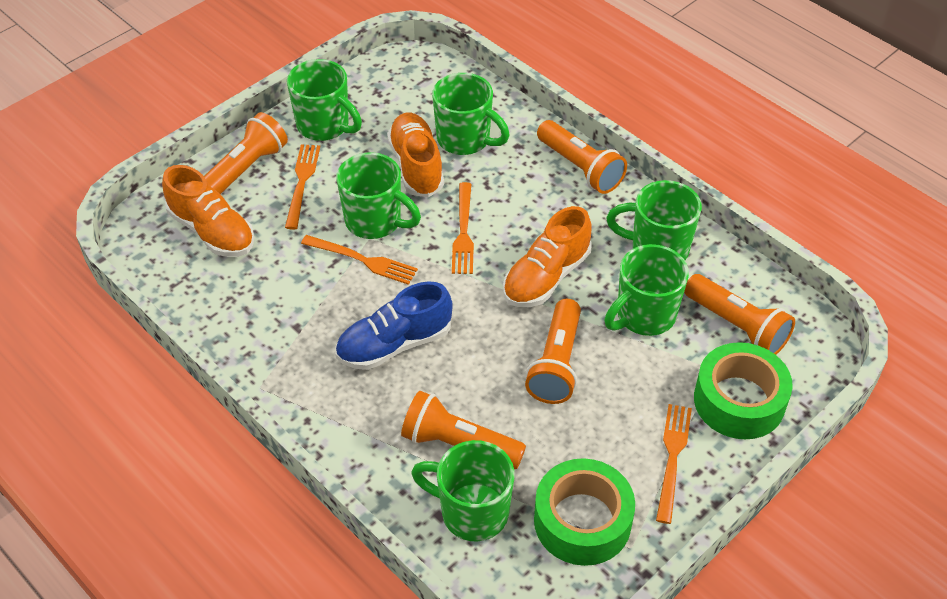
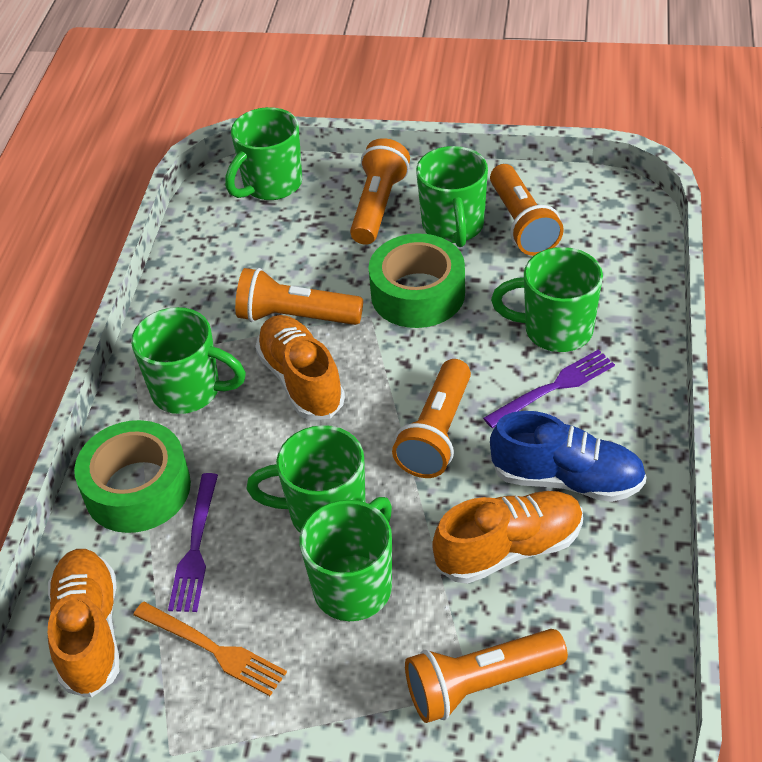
orange fork: [285,144,320,230] [301,235,418,285] [452,182,474,274] [656,404,692,524] = 4 -> [133,602,287,696] = 1
purple fork: none = 0 -> [168,473,218,612] [483,349,615,428] = 2

